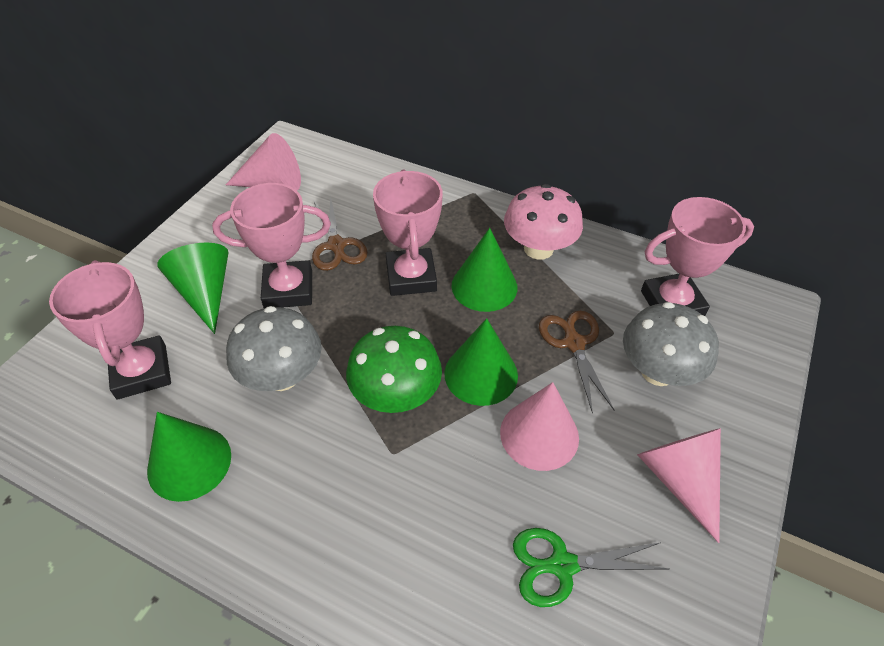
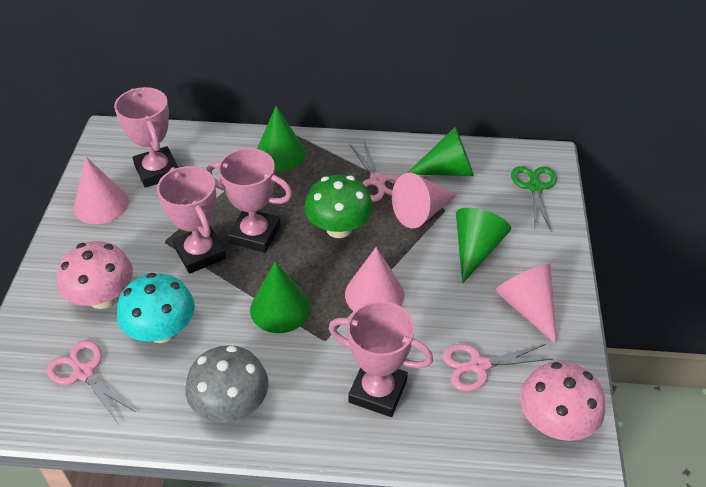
brown scissors: [312,196,368,271] [539,311,614,414] = 2 -> none = 0
grey mushroom: [226,306,322,391] [623,302,719,386] = 2 -> [185,345,268,423] = 1
pink cone: [226,133,301,190] [500,382,579,471] [637,428,721,543] = 3 -> [74,156,129,224] [345,247,404,311] [392,173,457,228] [495,264,557,345] = 4
pink mushroom: [504,184,583,260] = 1 -> [57,241,133,309] [520,361,605,441] = 2
pink scissors: none = 0 -> [47,340,136,423] [350,141,398,202] [442,344,552,391] = 3
turquoise mushroom: none = 0 -> [117,273,195,343] = 1

